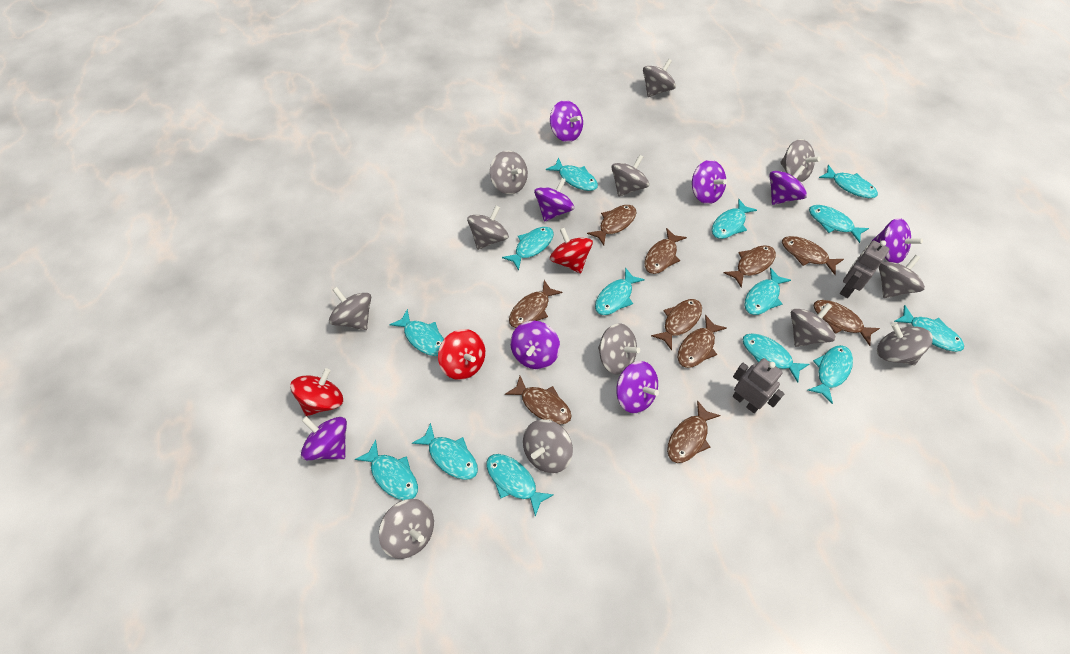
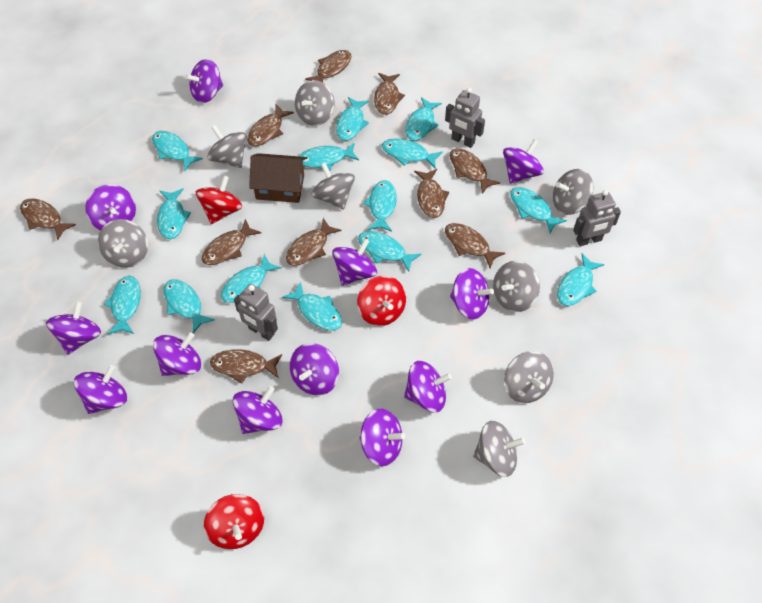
brown house: none = 0 -> [249,153,306,203] = 1
grey robot: [732,358,785,413] [840,240,890,298] = 2 -> [234,284,278,341] [445,88,485,148] [573,190,621,246] = 3
grey spinning top: [329,287,371,330] [379,499,434,559] [467,206,509,250] [490,150,528,194] [523,419,573,473] [598,323,640,375] [611,155,649,197] [643,59,676,97] [780,139,821,182] [791,303,836,347] [877,322,933,365] [879,255,925,298] = 12 -> [98,219,148,268] [207,125,247,168] [295,80,334,126] [311,162,355,210] [473,421,526,477] [493,261,540,312] [504,351,554,403] [553,169,593,215] = 8
purple spinning top: [301,416,347,460] [510,321,560,369] [534,178,574,222] [550,100,583,142] [616,361,659,413] [692,160,727,204] [769,165,807,205] [872,218,923,263] = 8 -> [46,301,101,355] [74,365,127,414] [85,184,136,230] [153,332,201,376] [185,59,223,103] [233,386,282,434] [290,343,339,396] [332,239,377,286] [360,409,405,466] [404,361,452,412] [450,268,494,320] [503,140,544,184] = 12

